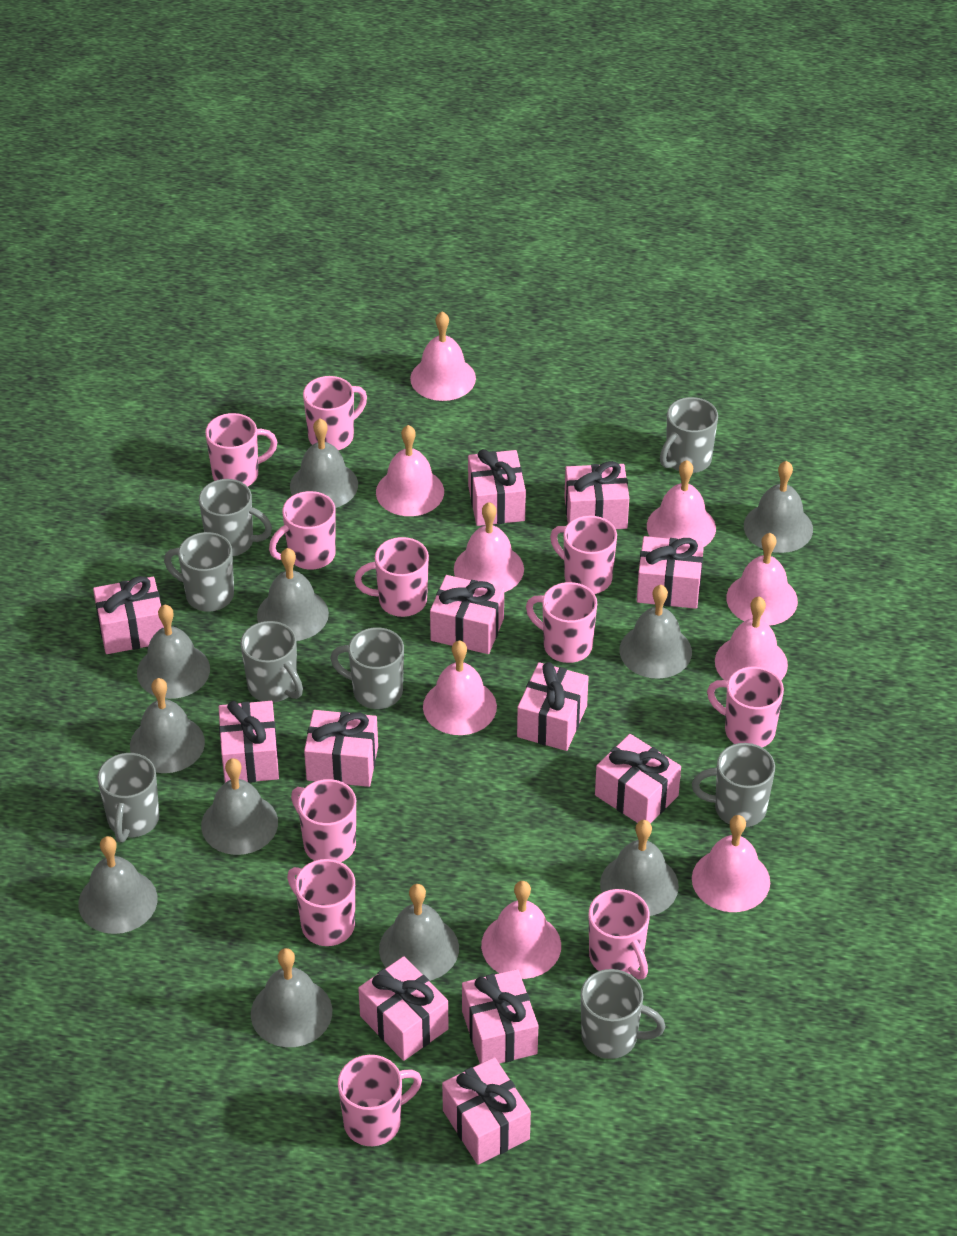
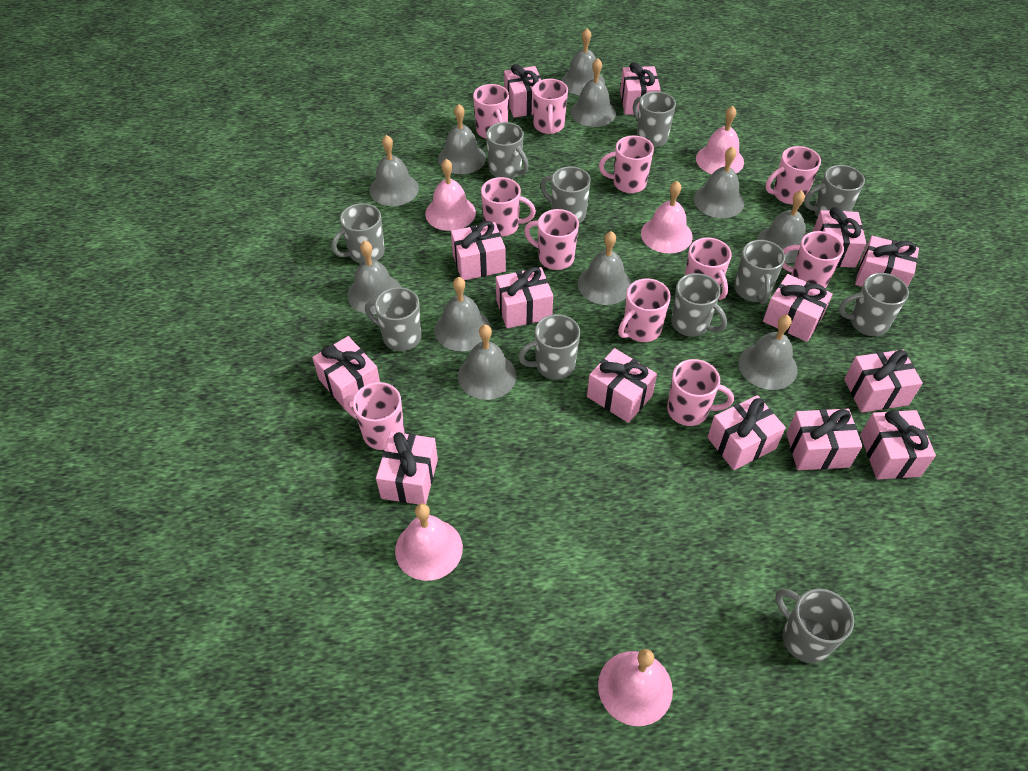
grey mug: [97,753,159,843] [164,532,234,612] [199,479,272,556] [240,621,303,702] [330,627,404,709] [581,969,665,1059] [660,397,718,473] [692,743,775,827] = 8 -> [331,203,385,263] [365,287,422,351] [486,122,529,179] [519,314,580,379] [540,167,591,223] [633,91,676,147] [671,273,727,337] [734,240,785,304] [775,589,854,663] [804,165,865,217] [839,273,909,336] = 11
pink bell: [376,425,444,516] [410,311,476,401] [423,640,497,735] [454,502,524,592] [481,881,561,979] [647,460,716,547] [692,815,770,912] [715,597,788,681] [726,533,798,626] = 9 -> [395,503,463,581] [425,159,476,231] [598,649,673,726] [641,181,693,254] [696,106,744,174] = 5
pink gift: [93,576,164,654] [219,701,279,783] [304,710,378,787] [358,956,449,1061] [430,575,504,654] [442,1057,531,1165] [462,969,538,1064] [468,449,526,526] [517,662,589,751] [564,461,629,529] [595,734,681,824] [637,536,704,609] = 12 -> [312,336,380,410] [376,432,438,505] [451,221,506,280] [496,267,553,328] [504,64,541,118] [587,348,657,423] [620,62,661,115] [707,395,786,470] [763,274,833,342] [786,409,862,470] [813,207,866,267] [844,350,923,413] [855,236,919,287] [860,410,936,480] = 14

